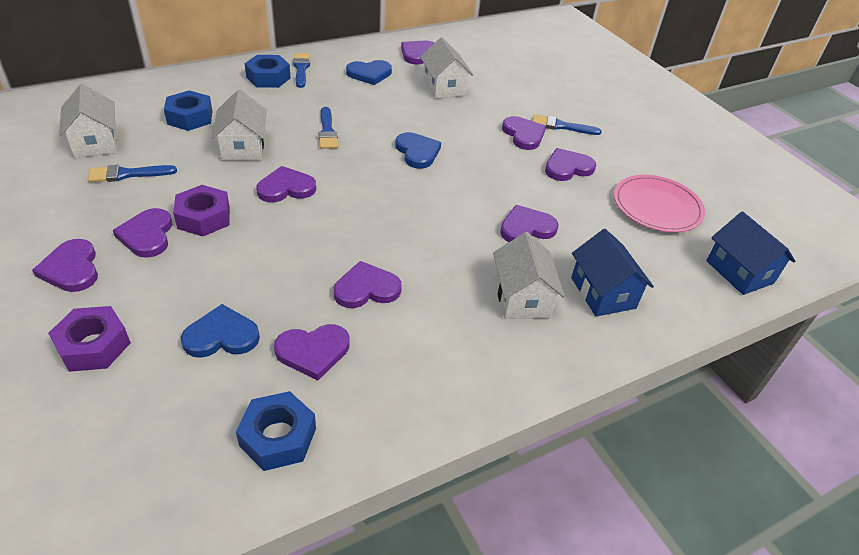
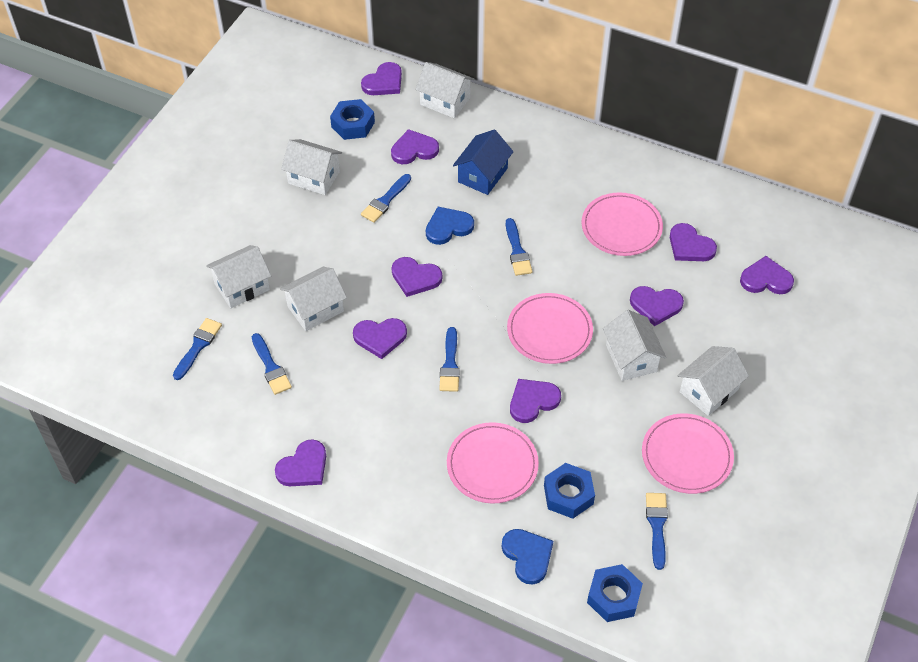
blue brush: [88,165,177,182] [293,53,310,88] [318,107,339,149] [533,114,602,135] = 4 -> [173,318,222,380] [252,333,292,395] [361,174,411,223] [439,327,460,392] [506,218,533,276] [646,493,668,570] = 6
blue heart: [181,304,260,358] [346,60,392,85] [395,132,441,169] = 3 -> [426,207,474,245] [502,529,553,584] = 2
blue house: [571,229,654,316] [706,211,795,295] = 2 -> [453,130,513,195] = 1
pink plate: [614,175,705,232] = 1 -> [447,422,539,504] [507,293,593,364] [582,192,663,256] [642,414,734,494] = 4
purple nut: [48,306,131,372] [173,185,230,237] = 2 -> none = 0
white house: [59,84,117,158] [211,90,267,160] [420,37,473,99] [493,232,565,319] = 4 -> [206,245,271,308] [280,267,347,331] [281,139,342,195] [415,62,474,118] [603,310,666,381] [678,346,749,416] = 6

